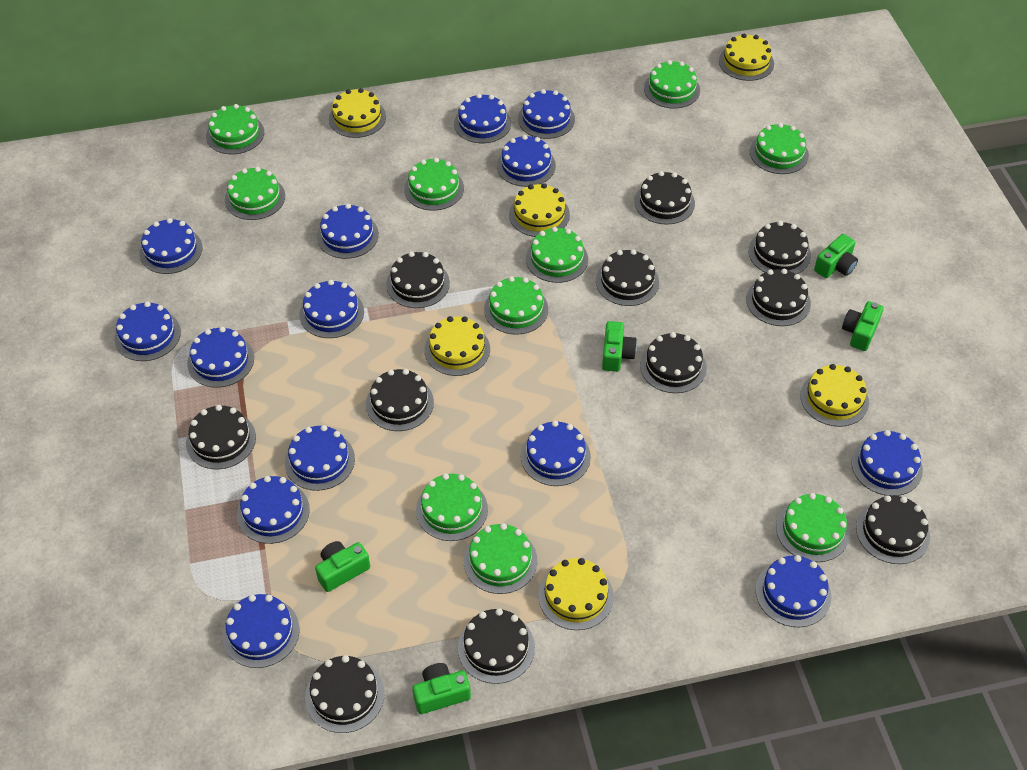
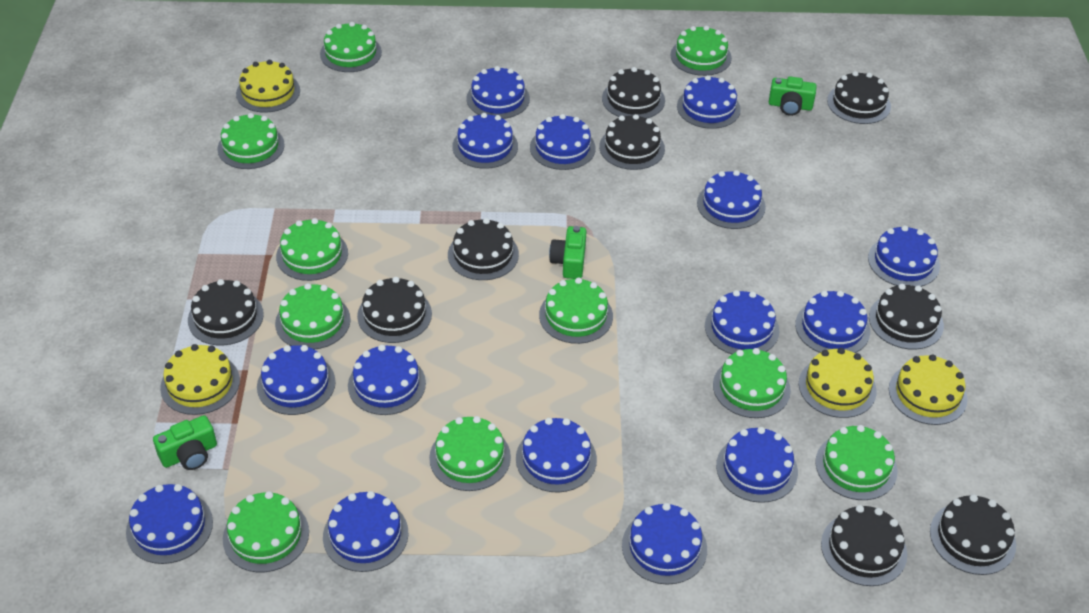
black cake: [186,405,256,469] [305,655,385,733] [366,369,434,431] [386,252,450,308] [458,608,535,684] [596,249,659,306] [634,171,695,225] [640,332,707,393] [746,269,811,326] [748,221,811,274] [856,495,930,564] = 11 -> [188,279,264,345] [357,277,432,343] [448,218,519,280] [599,114,665,170] [602,67,665,118] [821,505,907,586] [827,71,891,124] [869,284,944,350] [930,494,1016,575] = 9
blue cake: [114,301,181,361] [139,218,202,274] [187,327,254,388] [222,594,300,668] [237,476,310,544] [285,425,355,491] [299,280,364,338] [317,204,379,259] [454,94,511,143] [497,135,556,187] [518,89,575,139] [521,421,591,486] [756,555,832,627] [851,430,923,496] = 14 -> [126,484,213,564] [257,345,336,415] [323,491,408,572] [348,345,426,415] [452,113,518,169] [466,66,530,119] [516,418,597,493] [530,114,596,170] [622,503,707,585] [677,75,741,129] [697,170,766,229] [705,290,779,354] [716,427,798,503] [795,291,870,353] [868,225,940,287] = 15
green camera: [315,541,370,592] [412,663,471,714] [602,321,637,372] [814,234,858,278] [842,301,884,351] = 5 -> [153,415,217,470] [549,226,586,279] [769,76,817,116] = 3
yellow cake: [329,88,386,138] [424,316,490,376] [509,183,570,237] [538,558,614,630] [719,34,774,81] [800,364,869,427] = 6 -> [160,344,240,415] [236,60,300,113] [799,348,877,418] [889,354,967,425] = 4

